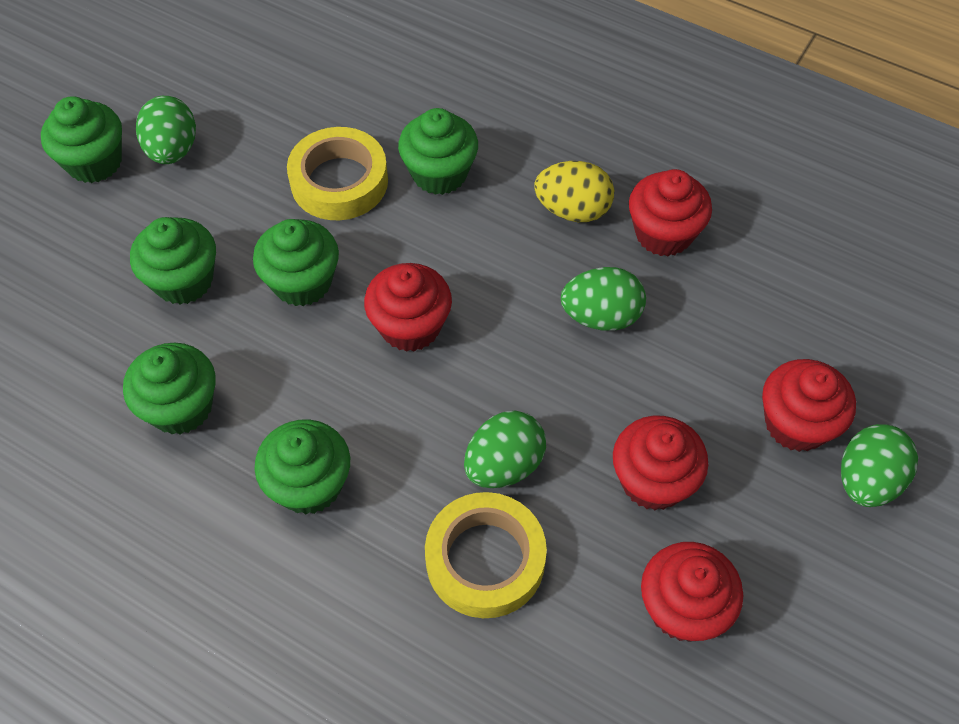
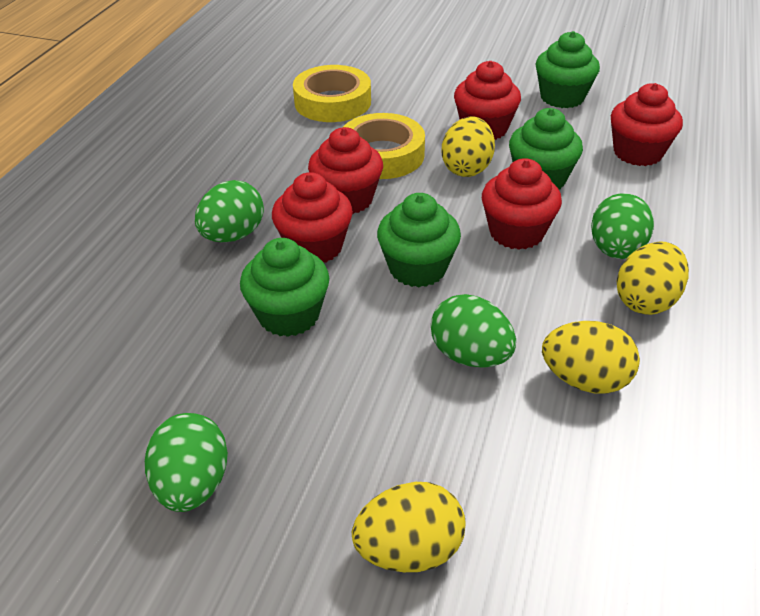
green cupcake: [41,96,122,183] [123,343,216,435] [130,217,216,305] [253,219,339,306] [254,419,350,515] [398,108,478,195] = 6 -> [240,238,329,337] [377,193,461,287] [509,108,583,189] [536,31,600,108] = 4
yellow egg: [534,161,614,222] = 1 -> [352,482,466,572] [442,116,495,177] [542,321,640,394] [617,242,689,315] = 4

